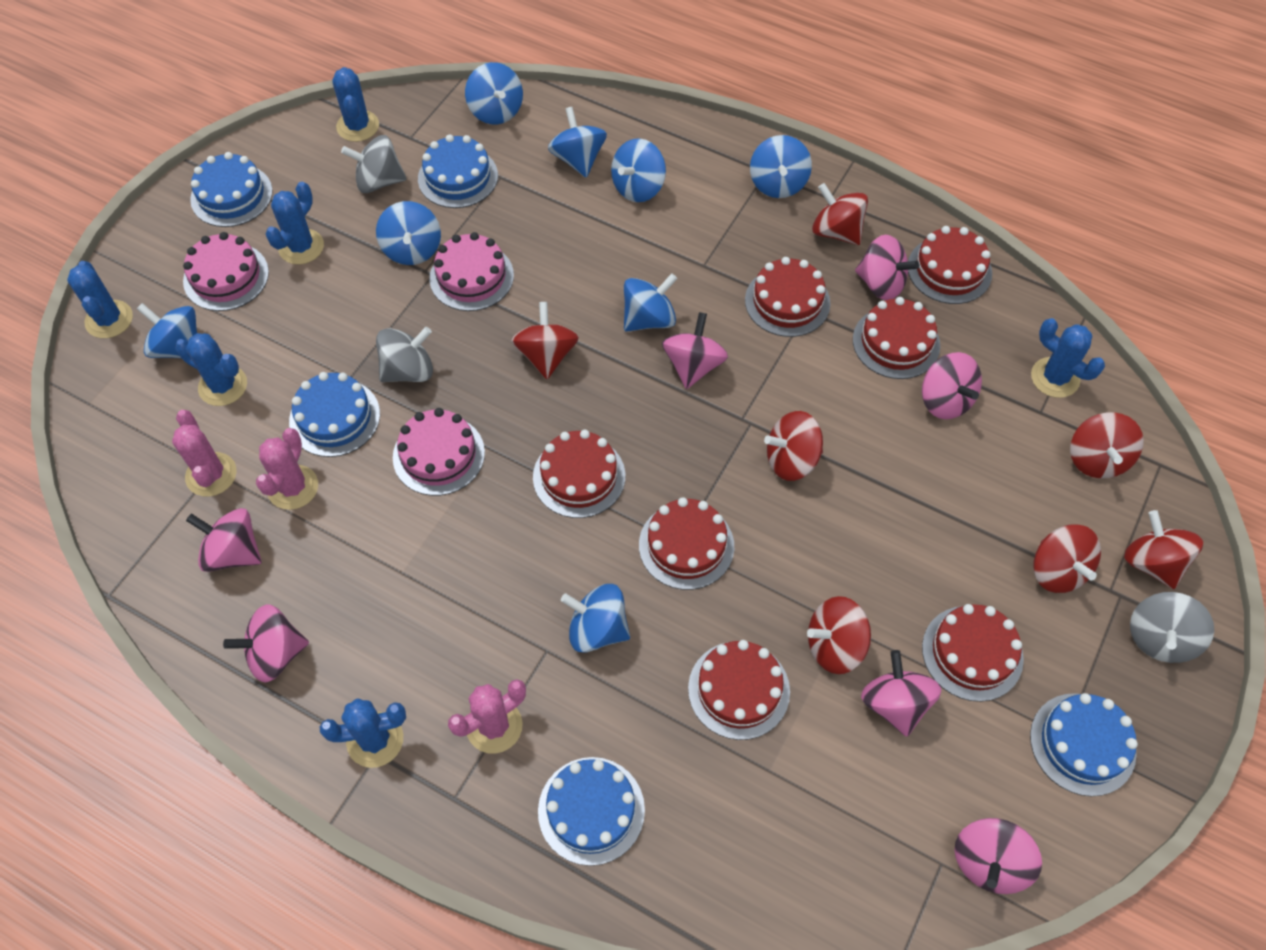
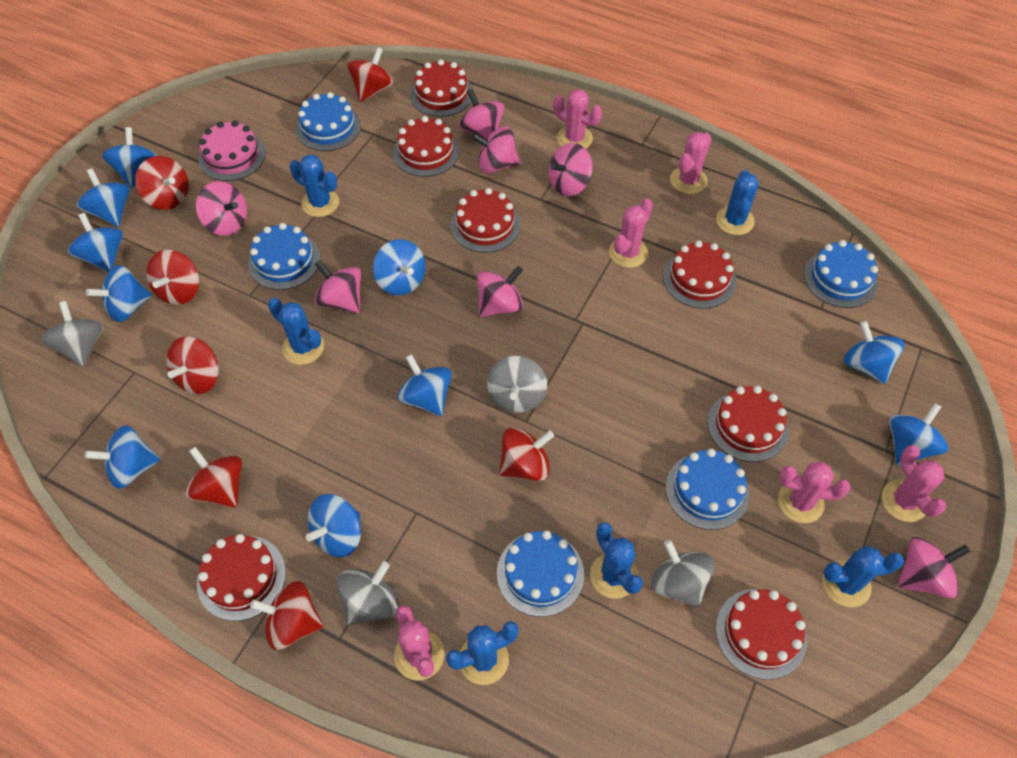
blue spinning top: [136,303,197,358] [376,201,441,265] [465,62,523,124] [548,107,607,178] [561,584,630,653] [611,138,666,202] [624,273,677,332] [750,135,812,198] = 8 -> [68,213,123,272] [77,168,130,227] [85,425,160,489] [86,265,152,322] [102,127,157,188] [306,494,361,557] [373,239,426,295] [398,354,452,416] [844,321,905,384] [889,403,948,465] = 10
grey spinning top: [341,135,407,193] [376,327,433,382] [1130,592,1214,663] = 3 -> [41,301,103,367] [336,561,399,626] [487,356,547,413] [651,540,715,608] = 4
pink cactus: [172,410,237,497] [256,428,318,510] [448,679,526,754] = 3 -> [394,605,444,681] [553,89,602,149] [609,198,653,268] [670,132,712,194] [778,461,850,523] [882,445,946,522] = 6
pink cake: [183,232,269,311] [393,408,485,496] [430,232,514,311] = 3 -> [198,120,266,181] = 1

